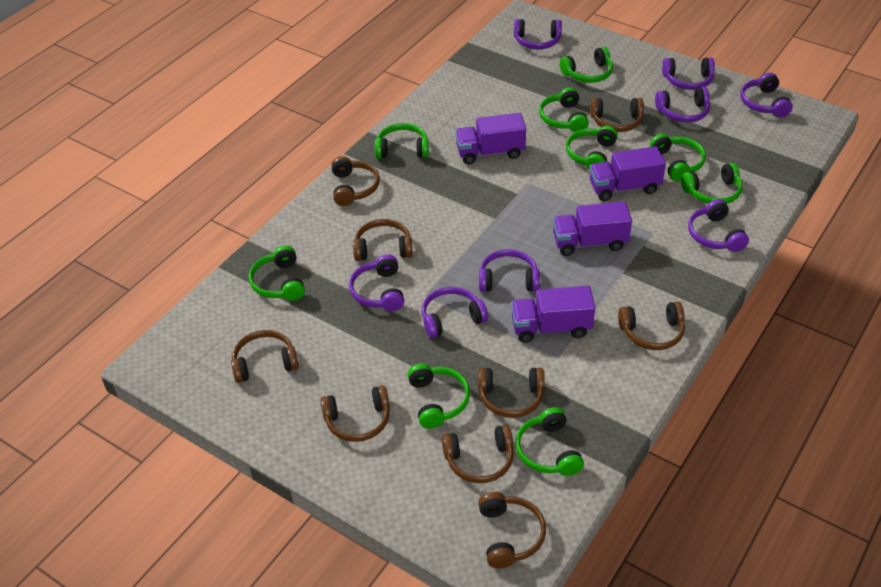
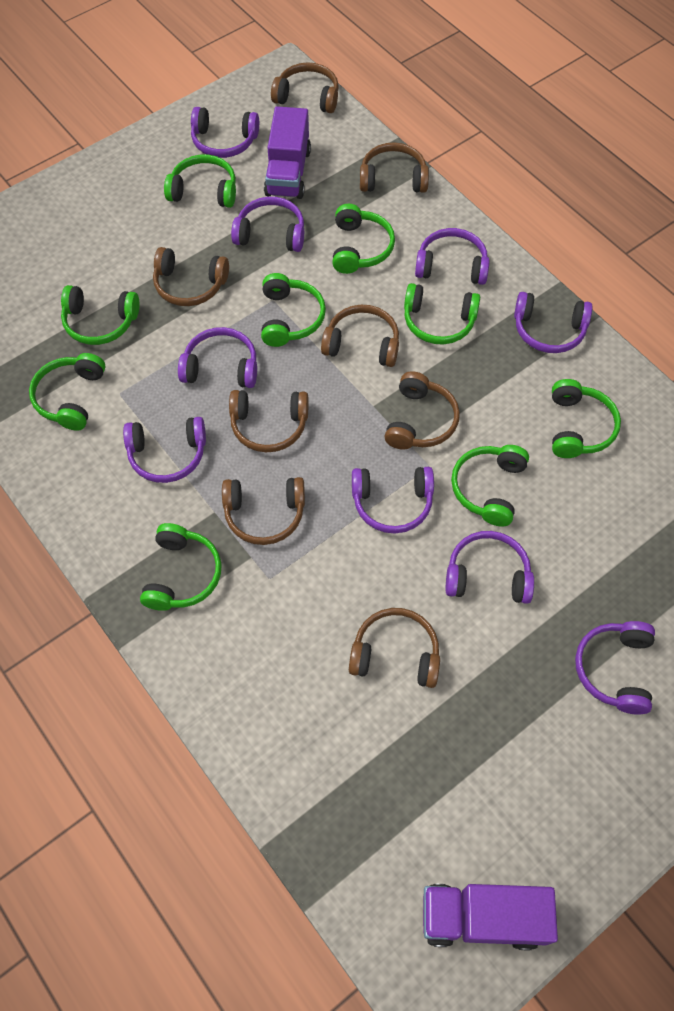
brown headphones: [231,330,299,383] [320,385,390,442] [331,156,380,206] [353,219,413,261] [442,425,514,483] [478,368,545,418] [478,492,546,568] [590,98,644,132] [618,302,685,350] = 9 -> [153,247,229,306] [222,477,305,545] [229,390,308,452] [271,62,339,113] [321,305,399,367] [349,608,440,688] [360,142,429,193] [384,371,460,450] = 8
purple headphones: [349,254,404,311] [422,287,488,338] [479,249,540,292] [514,19,562,49] [655,87,710,122] [662,57,715,90] [688,199,749,252] [740,73,793,117] = 8 -> [123,417,206,483] [178,327,257,388] [191,107,259,158] [231,197,304,252] [352,467,434,533] [415,228,489,285] [446,531,534,604] [514,292,593,353] [575,621,655,715] = 9
purple truck: [455,113,526,164] [511,286,595,343] [553,201,632,256] [589,146,666,201] = 4 -> [264,106,311,199] [423,884,558,950] = 2

